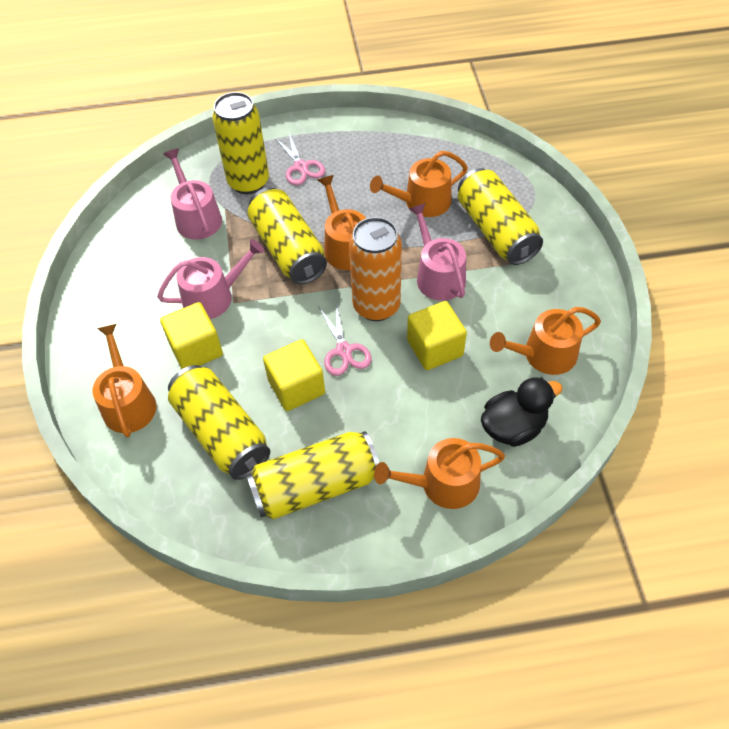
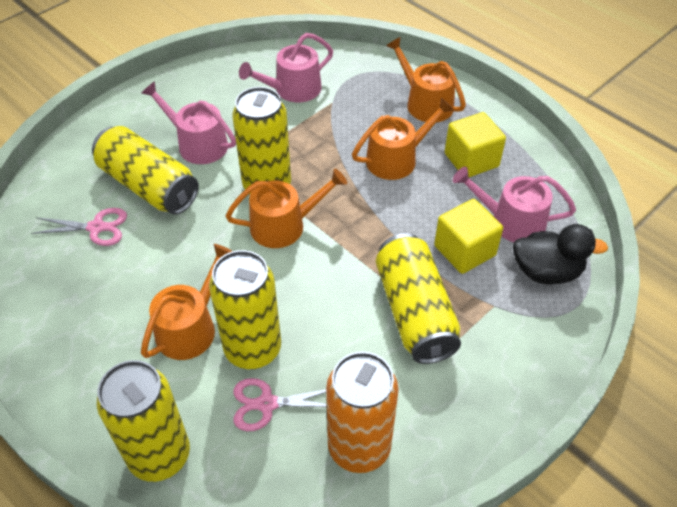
orange watering can: [92,324,156,438] [318,175,366,270] [370,151,468,217] [374,438,505,509] [490,307,601,375] = 5 -> [141,244,232,360] [225,169,347,248] [352,98,454,180] [386,37,466,122] = 4
yellow cube: [160,302,223,369] [263,339,325,411] [407,301,467,370] = 3 -> [434,199,503,274] [445,112,506,177] = 2

